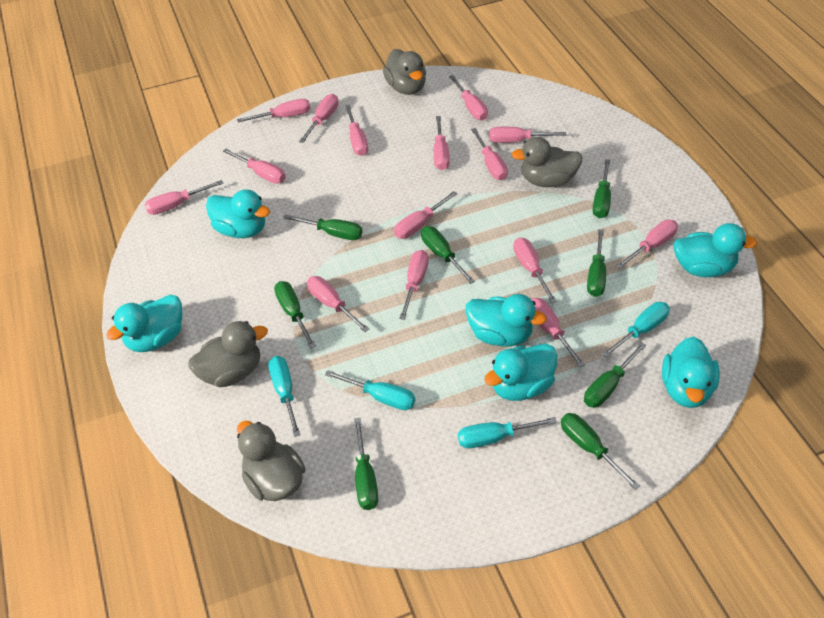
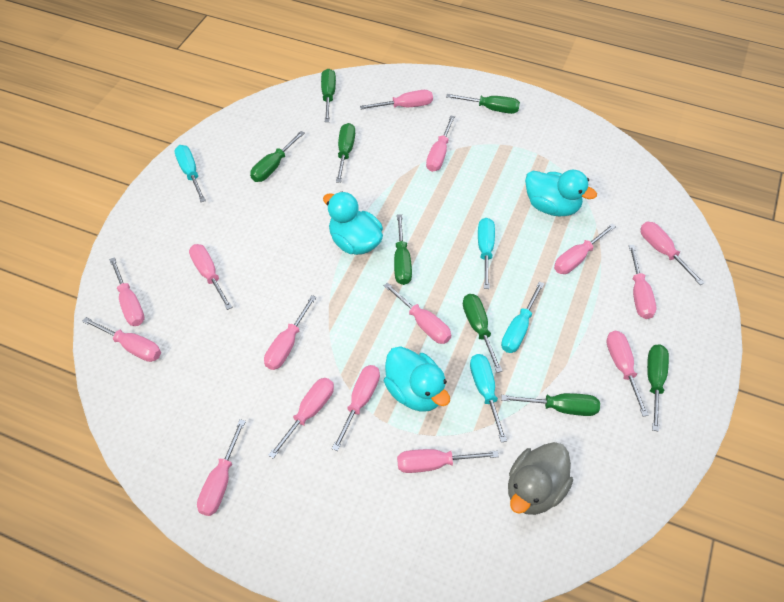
grey duck: [188,321,268,387] [237,421,305,501] [383,49,426,95] [511,137,582,187] = 4 -> [508,442,573,515] = 1
turquoise duck: [106,294,182,352] [206,189,270,238] [465,294,547,346] [484,344,557,401] [662,337,720,408] [674,223,757,277] = 6 -> [323,192,383,255] [384,346,450,412] [525,170,597,217] = 3

